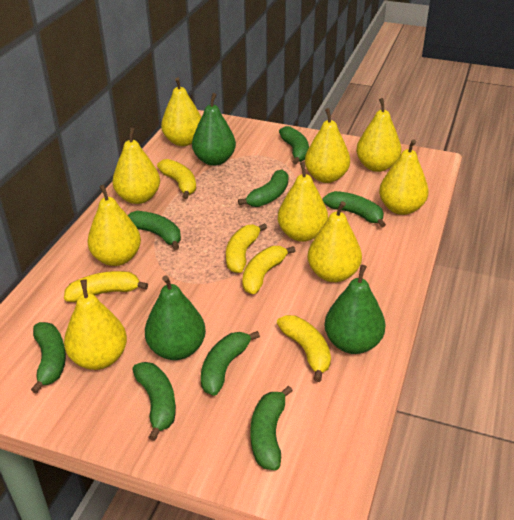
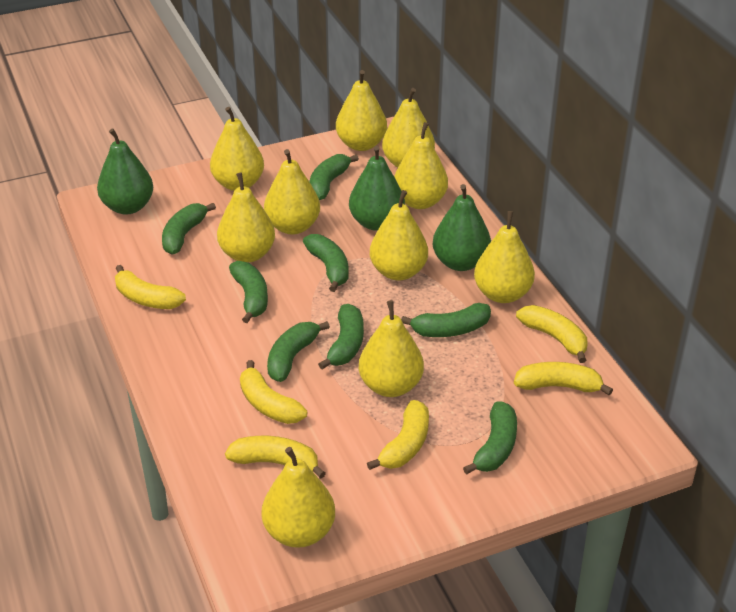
yellow banana: [64,271,148,302] [157,159,196,199] [226,223,267,273] [242,246,295,294] [277,315,331,382] = 5 -> [115,265,186,309] [225,436,326,478] [240,360,307,424] [367,400,429,470] [514,362,613,395] [516,305,588,363] = 6
yellow pear: [64,279,127,370] [87,184,141,266] [113,128,160,204] [161,77,202,146] [278,161,328,242] [305,108,350,183] [308,201,362,282] [356,98,402,172] [379,139,429,215] = 9 -> [210,107,264,191] [217,173,275,263] [261,447,335,548] [264,149,320,235] [336,70,387,151] [359,300,424,397] [370,190,428,281] [382,88,435,167] [394,122,448,209] [474,211,535,303] = 10

